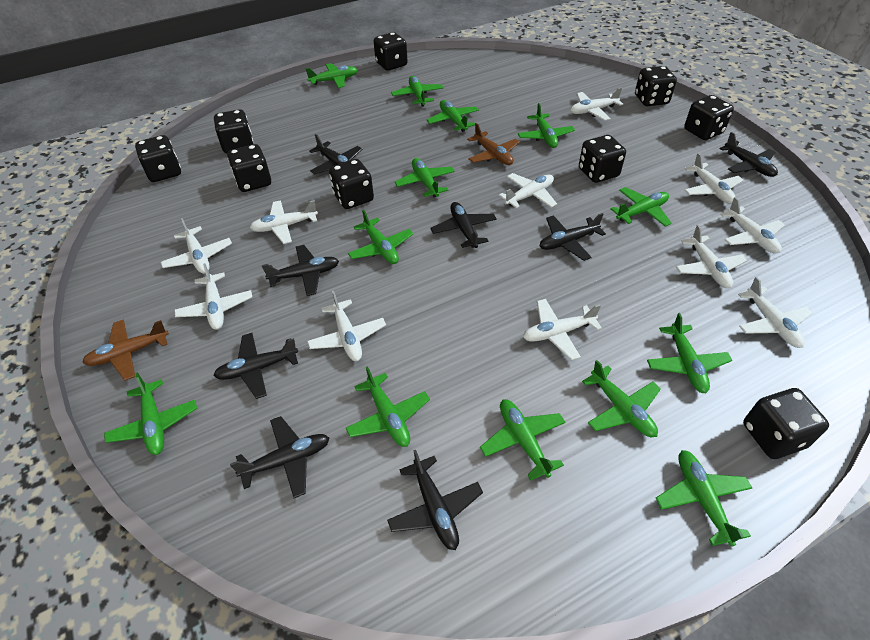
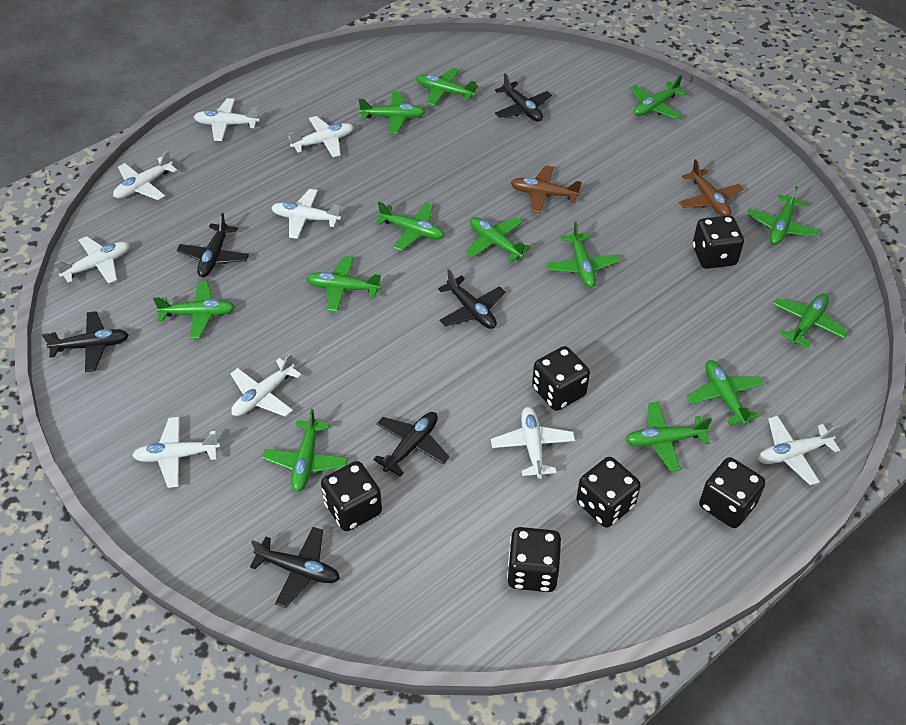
black dice: [135,135,181,182] [214,109,253,153] [227,144,271,192] [329,159,374,209] [374,32,408,71] [579,135,626,183] [635,66,677,106] [684,95,734,140] [743,388,829,459] = 9 -> [321,461,382,531] [507,527,562,592] [532,346,590,411] [576,457,641,528] [693,215,744,269] [699,457,766,528] = 6
black plane: [213,333,298,399] [230,416,329,498] [262,245,339,296] [309,134,362,174] [387,450,483,550] [430,202,497,248] [540,213,606,261] [720,132,778,177] = 8 -> [42,311,129,372] [177,213,249,277] [250,527,340,608] [373,412,450,477] [438,269,505,329] [495,73,552,122] = 6
white plane: [160,218,232,274] [174,263,252,330] [250,200,318,244] [307,291,386,361] [499,173,557,208] [523,299,602,360] [570,87,623,121] [676,225,747,288] [684,153,743,204] [720,197,785,254] [738,277,813,348] = 11 -> [54,236,130,284] [113,151,177,200] [132,417,220,488] [194,98,260,141] [230,353,302,417] [271,189,342,239] [288,116,354,157] [491,407,575,479] [758,416,840,485] = 9

